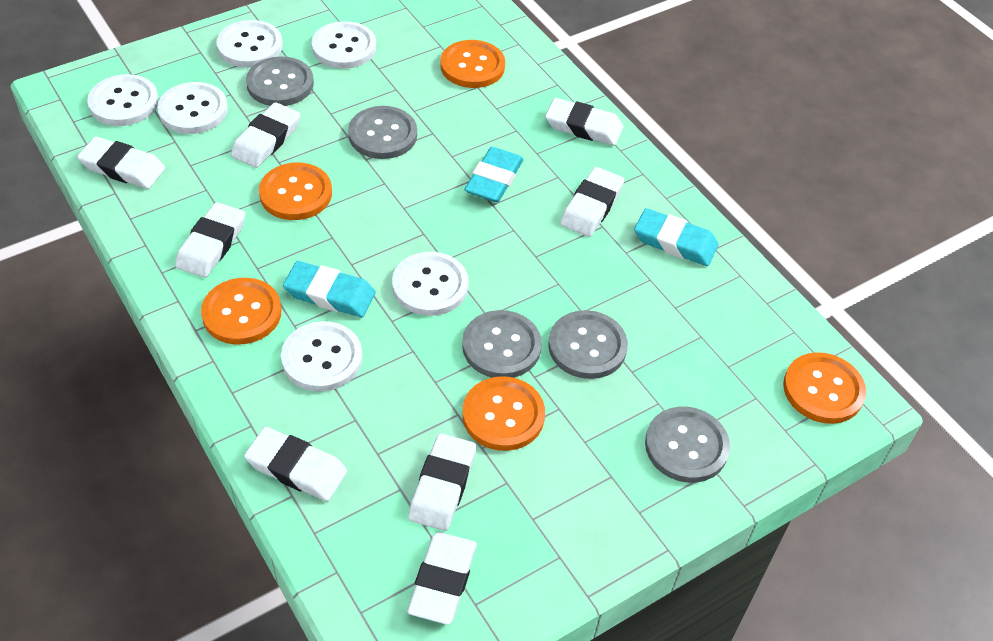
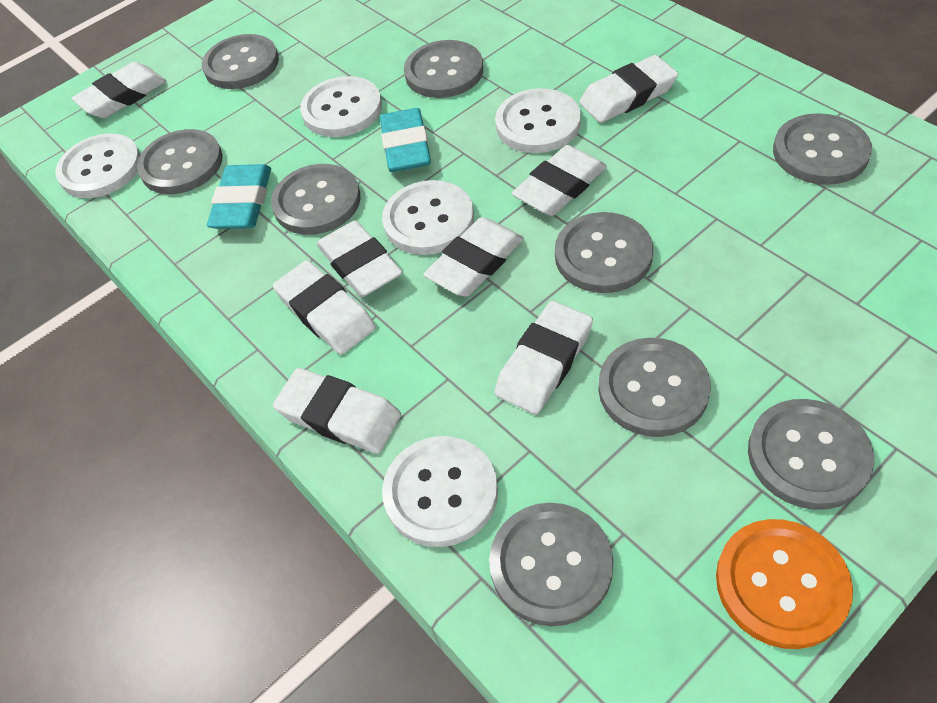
grey button: [246,56,314,106] [348,106,417,159] [462,310,542,378] [548,310,628,379] [645,407,730,483] = 5 -> [137,129,223,194] [202,34,279,89] [271,164,360,235] [404,40,483,98] [489,503,614,626] [555,212,653,293] [598,338,711,437] [748,399,874,510] [773,113,872,185] = 9
orange button: [201,278,282,345] [259,163,332,220] [440,40,505,88] [462,376,545,451] [783,352,866,424] = 5 -> [716,519,853,649] = 1
turquoise eraser: [283,261,376,317] [464,147,524,202] [634,208,718,266] = 3 -> [207,164,271,229] [380,108,431,172] = 2
white button: [87,74,159,126] [157,82,228,134] [216,20,283,67] [281,321,363,392] [312,21,376,69] [392,252,469,316] = 6 -> [56,134,141,198] [300,76,382,137] [382,180,474,255] [382,436,498,547] [495,88,581,153] = 5

